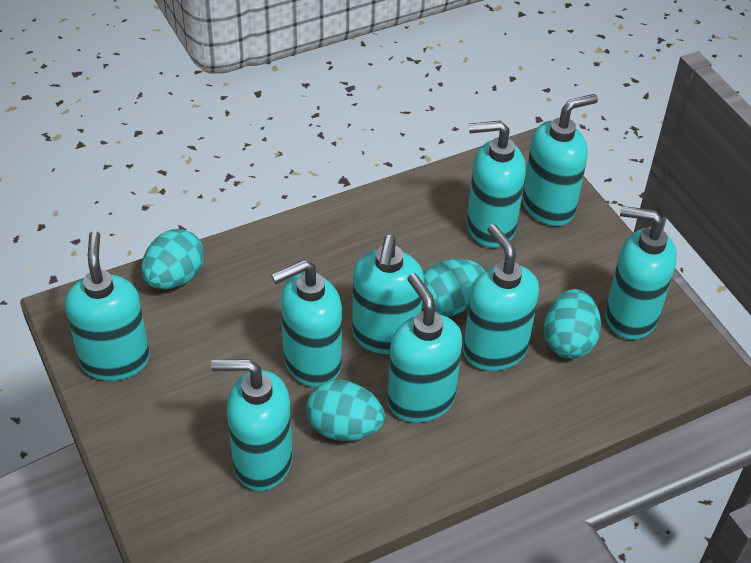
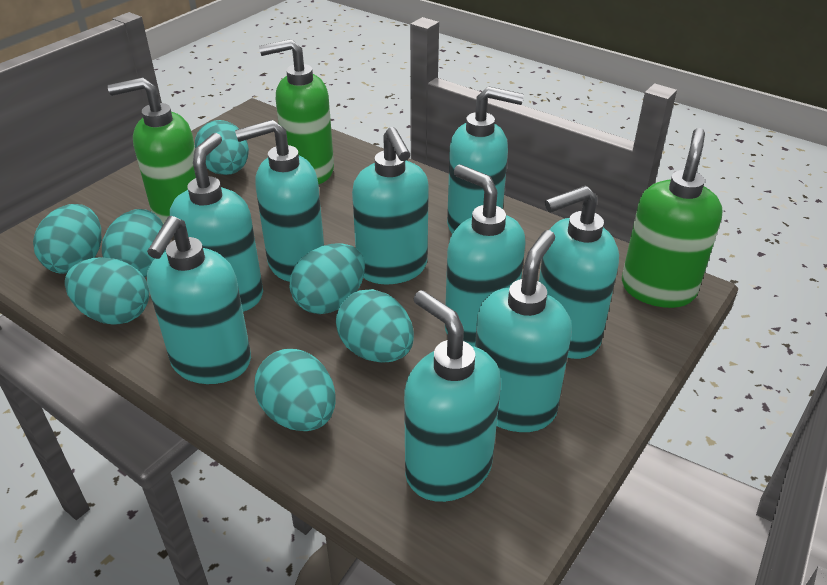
green soap dispenser: none = 0 -> [108,77,196,224] [259,39,334,185] [622,128,723,308] = 3
turquoise egg: [142,229,204,289] [306,380,385,441] [422,259,484,317] [544,289,601,359] = 4 -> [33,204,101,274] [65,257,149,325] [102,209,166,278] [195,120,249,175] [254,349,335,431] [290,243,365,314] [336,289,414,363] = 7

